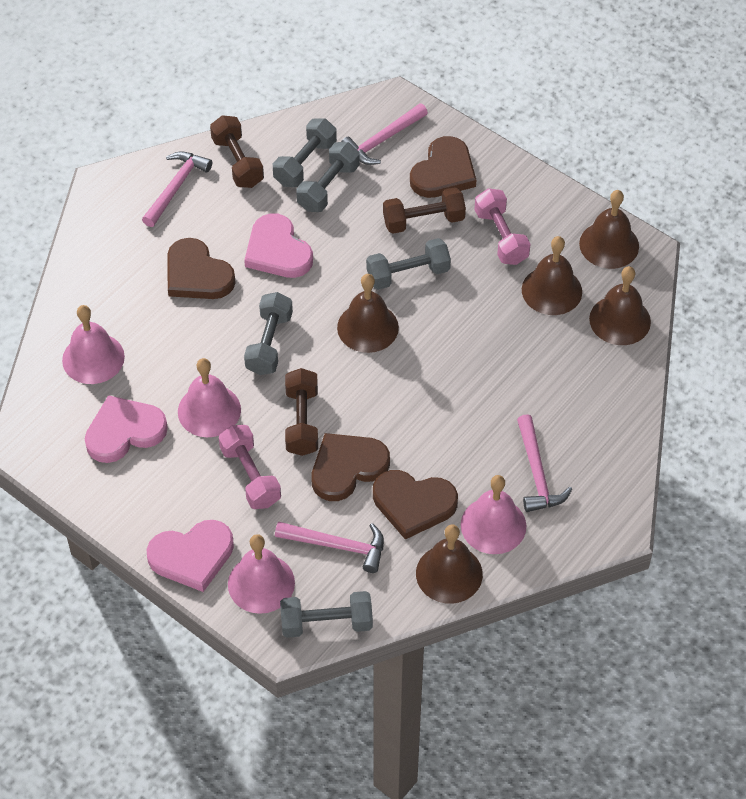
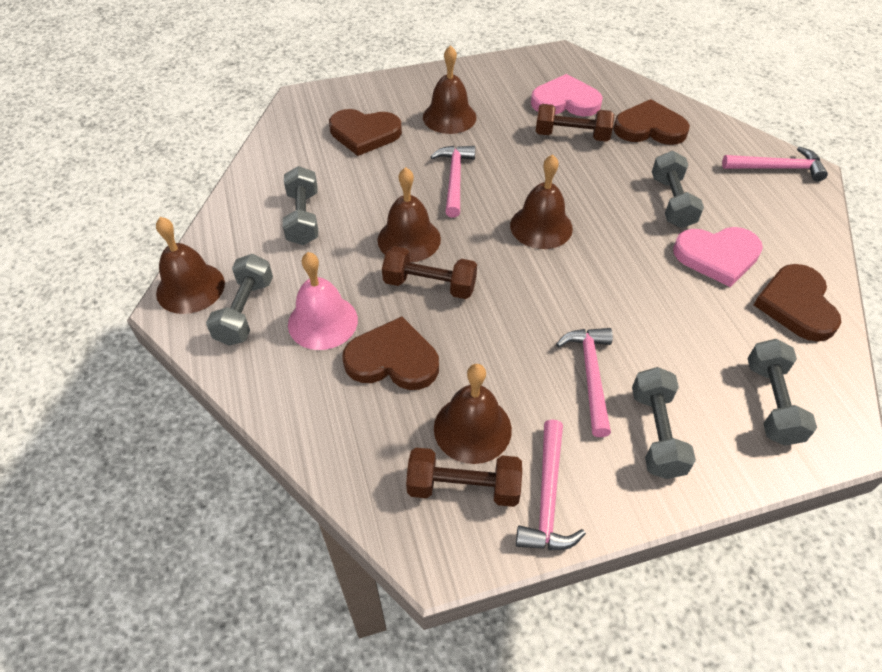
pink bell: [62,305,125,384] [178,358,241,437] [228,534,295,614] [461,475,526,554] = 4 -> [288,252,358,350] = 1
pink dumbbell: [219,425,281,509] [474,188,531,265] = 2 -> none = 0
pink heart: [85,395,168,463] [146,520,234,592] [244,213,313,278] = 3 -> [531,74,603,116] [673,227,763,287] = 2

